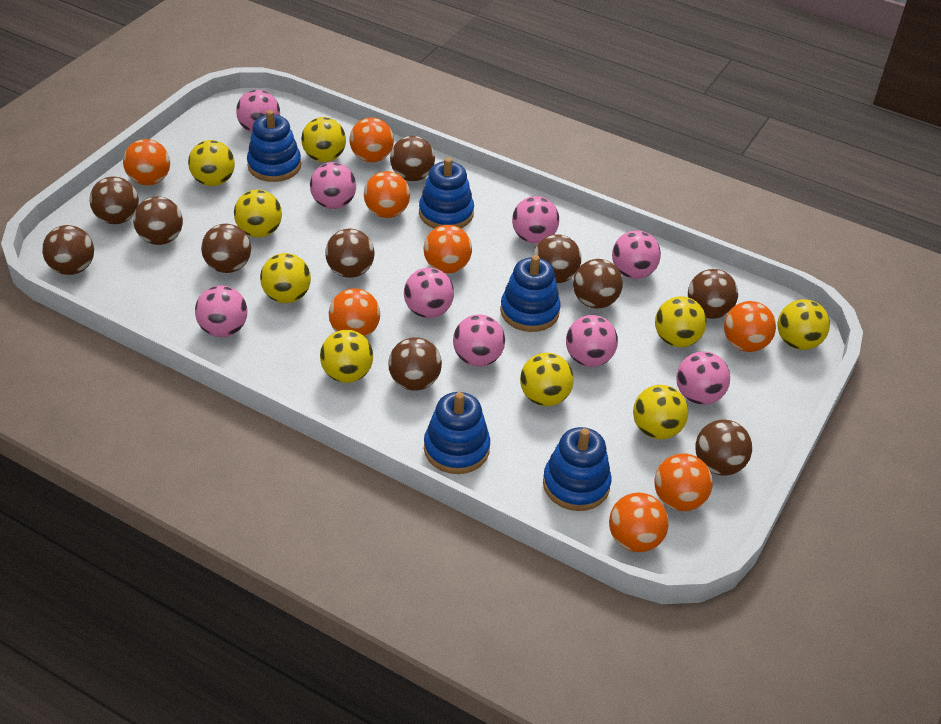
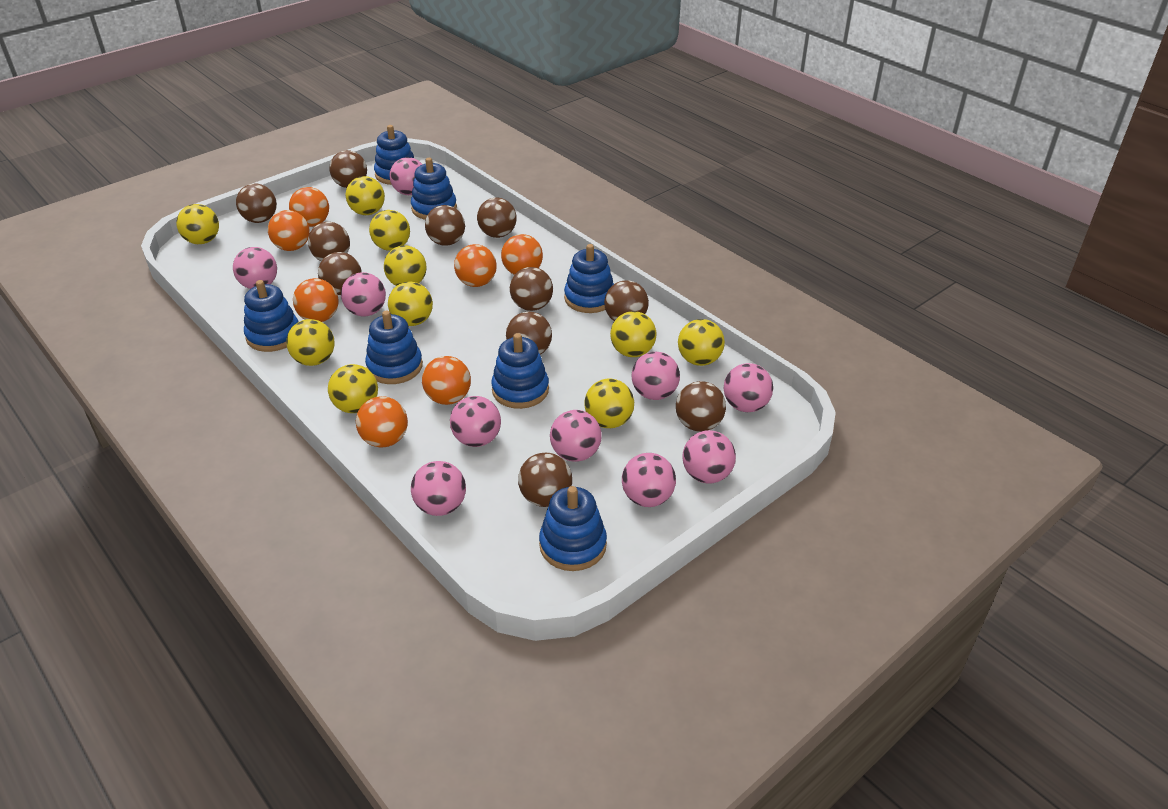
blue stacking toy: [247,110,301,182] [419,157,474,229] [424,392,490,474] [500,255,561,332] [543,427,612,511] = 5 -> [244,280,298,352] [365,310,423,384] [374,125,414,185] [411,158,457,220] [491,333,549,409] [539,486,607,571] [564,244,614,313] = 7
orange ball: [123,139,170,185] [329,288,380,337] [350,117,394,162] [364,171,410,218] [424,225,472,273] [609,492,669,552] [654,453,713,511] [724,301,776,352] = 8 -> [268,210,310,251] [289,187,329,227] [293,278,339,322] [356,396,408,447] [422,356,471,405] [454,244,497,287] [501,234,543,275] = 7
pink ball: [195,285,248,337] [236,90,280,133] [310,162,356,209] [404,268,454,318] [453,315,505,367] [512,196,559,244] [566,315,618,367] [612,230,661,279] [676,352,730,405] = 9 -> [233,247,277,289] [341,272,386,316] [390,157,422,195] [411,461,466,516] [450,396,501,447] [550,410,601,462] [622,453,676,507] [631,352,680,400] [682,430,736,483] [724,363,773,412] = 10
yellow ball: [188,140,235,186] [234,190,282,238] [260,253,311,303] [301,117,346,162] [320,330,373,383] [520,353,574,406] [633,385,688,439] [655,296,707,348] [777,299,830,350] = 9 -> [176,204,219,244] [286,319,335,366] [328,364,378,413] [346,176,385,215] [369,210,410,251] [384,245,427,286] [388,282,433,326] [584,379,634,428] [610,311,656,357] [678,319,725,366] = 10

